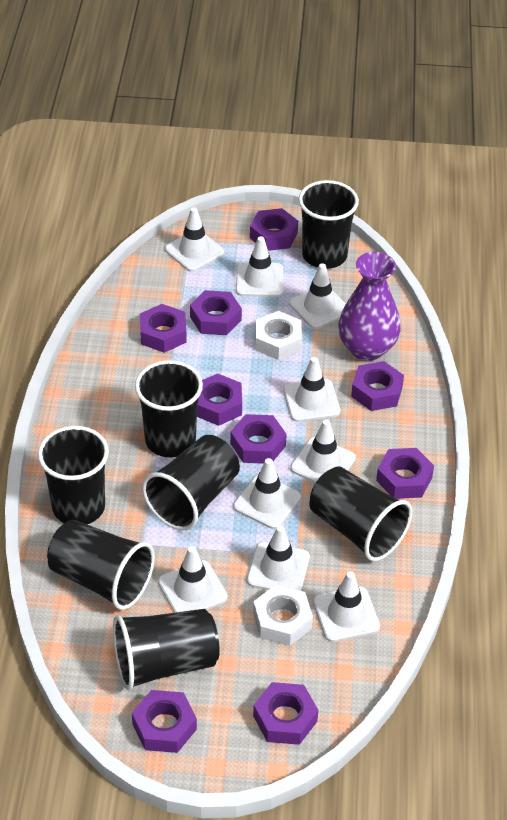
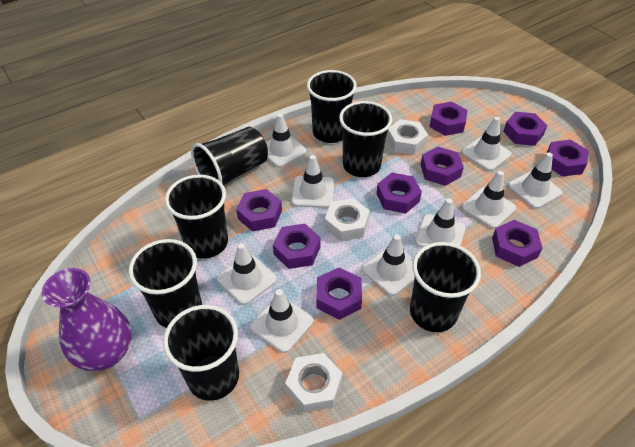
white nut: [253,585,313,646] [256,311,302,360] = 2 -> [285,353,343,413] [325,198,370,241] [387,119,428,155] = 3

